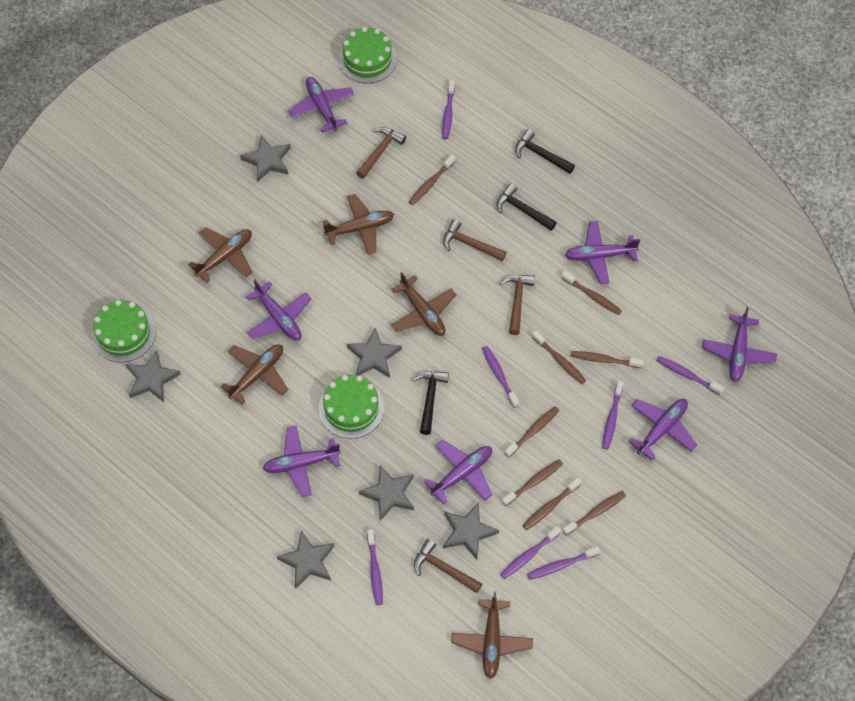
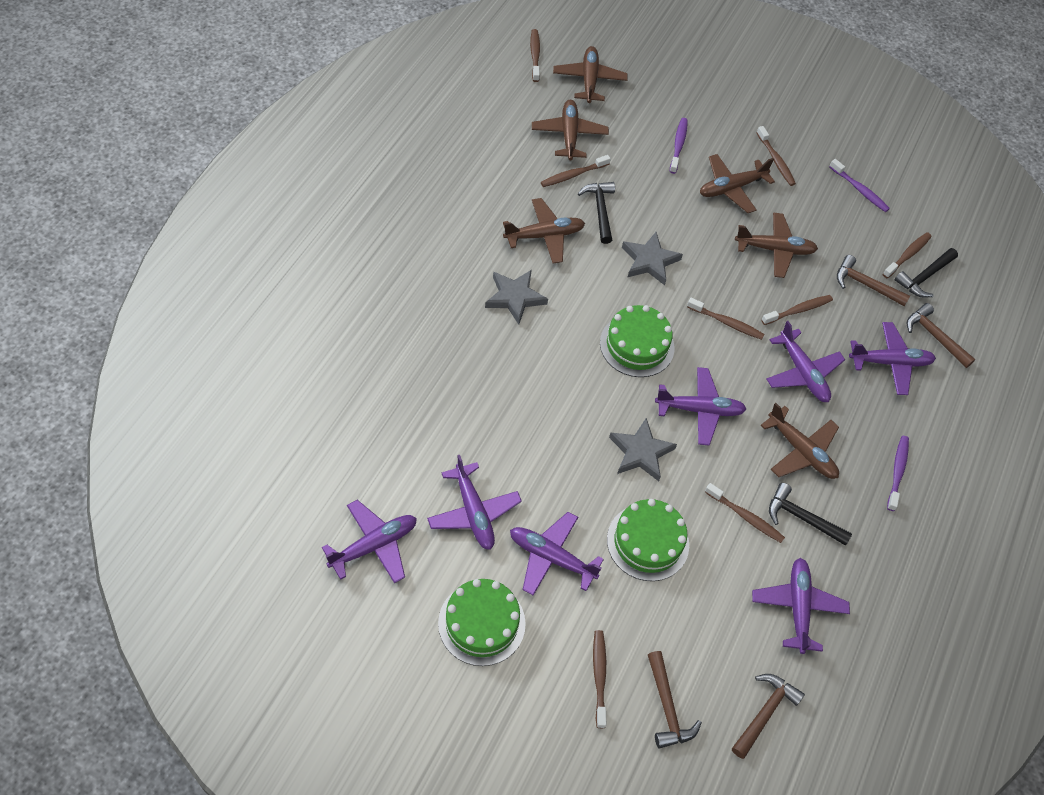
brown plane: [188,227,252,283] [220,345,288,405] [323,194,394,255] [391,272,456,336] [451,592,533,679] = 5 -> [503,198,585,263] [532,100,609,160] [553,46,628,103] [700,154,775,213] [735,212,818,278] [760,403,839,479] = 6
grey star: [126,350,181,402] [240,135,291,182] [277,531,334,589] [347,328,402,378] [359,465,414,521] [443,503,499,560] = 6 -> [485,270,548,324] [609,418,677,481] [622,232,683,285] = 3
purple toothbrush: [367,529,383,605] [442,80,455,139] [482,346,519,408] [500,526,561,579] [527,546,600,580] [602,381,624,450] [656,356,724,395] = 7 -> [670,118,688,174] [829,159,890,212] [887,436,909,511] = 3

